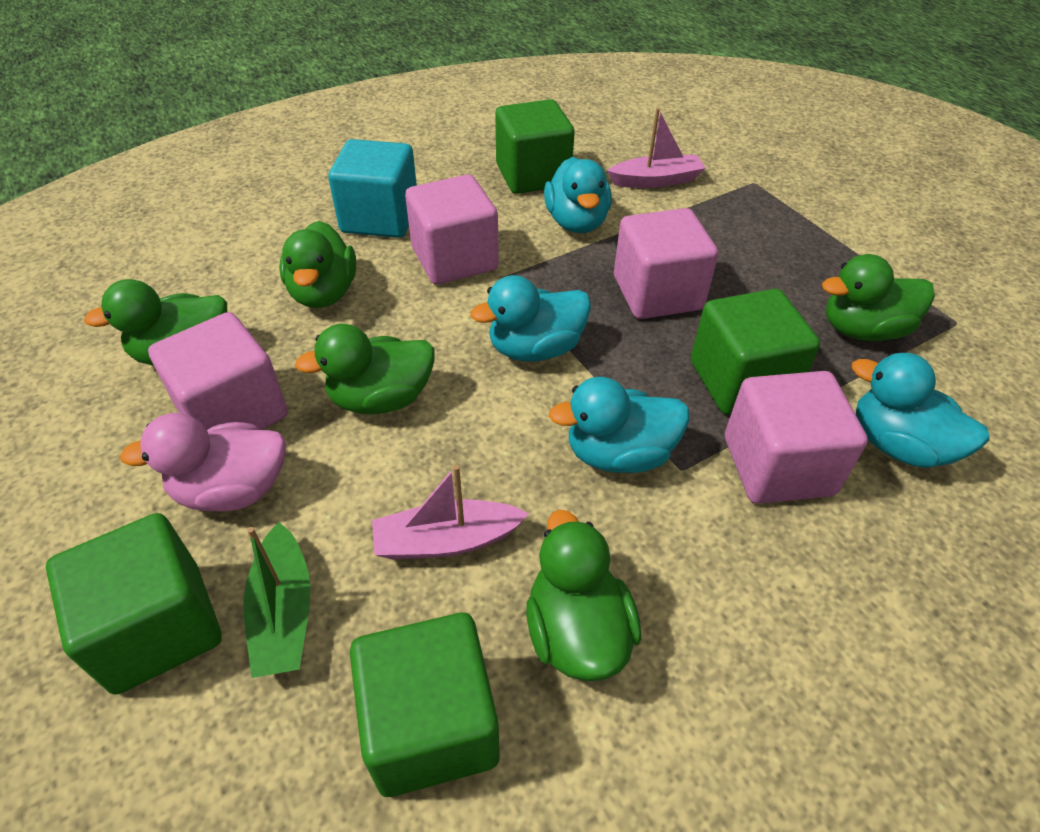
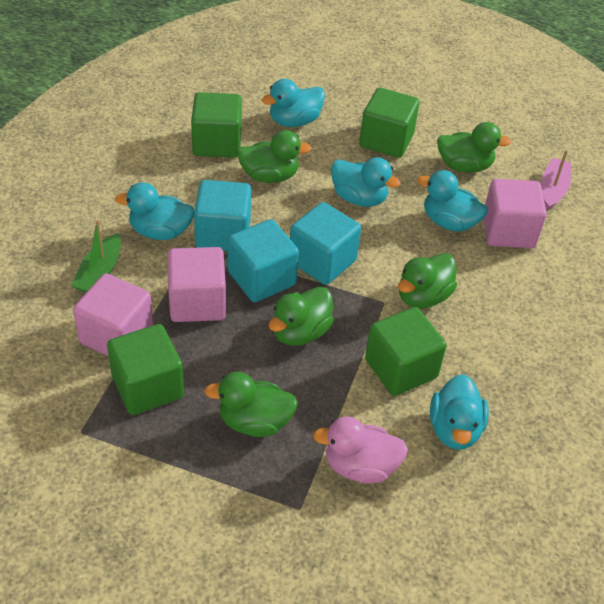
pink boat: [372,465,529,560] [607,108,705,188] = 2 -> [541,150,571,211] = 1
pink cube: [148,312,288,430] [405,174,499,285] [614,208,718,319] [725,371,868,504] = 4 -> [73,273,153,356] [168,247,226,322] [484,179,547,248] = 3
turquoise cube: [328,139,417,238] = 1 -> [194,180,251,251] [228,219,299,302] [290,202,361,285] = 3
turquoise duck: [471,275,591,362] [544,157,612,233] [549,377,689,473] [852,353,989,468] = 4 -> [115,182,195,240] [262,79,325,127] [331,157,401,207] [418,170,488,232] [430,374,489,449] = 5

